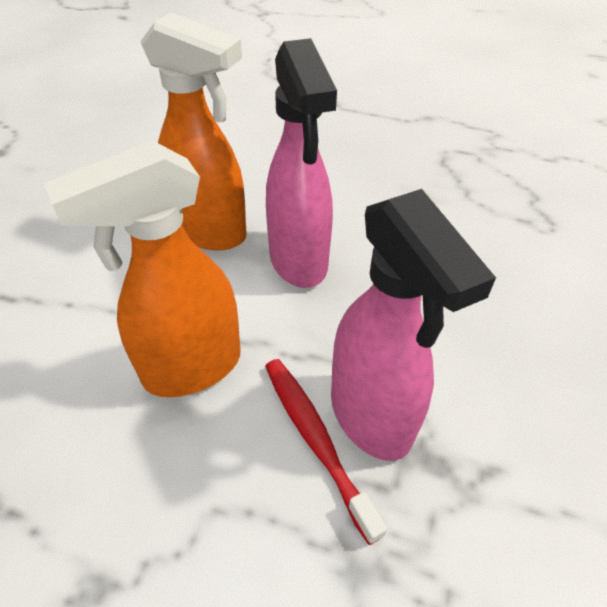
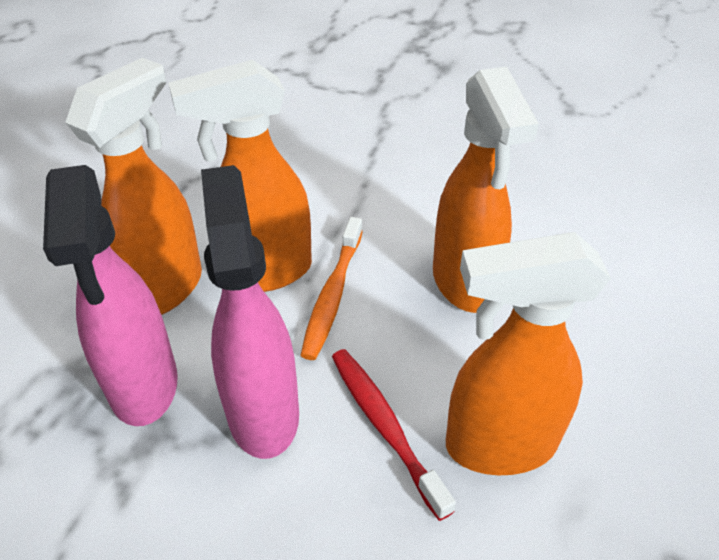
orange spray bottle: [44,140,241,397] [140,12,247,250] = 2 -> [65,58,202,315] [168,60,312,292] [433,67,539,313] [446,232,611,475] = 4
orange toothbrush: none = 0 -> [300,217,363,360] = 1

